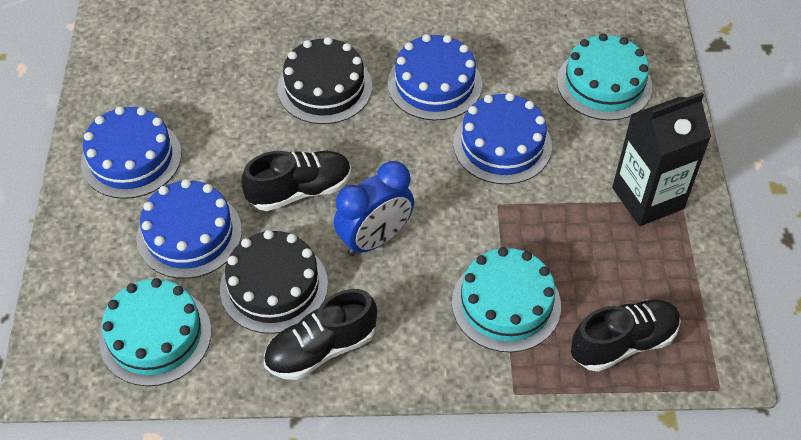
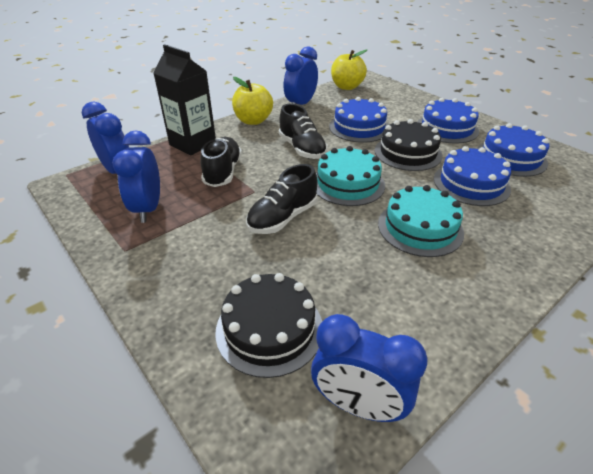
blue clock: [334,161,414,256] = 1 -> [82,101,130,174] [112,131,160,223] [283,46,318,105] [311,314,427,422] = 4
turquoise cake: [99,278,211,386] [452,247,561,353] [557,33,652,120] = 3 -> [316,146,385,206] [378,185,464,257] = 2
yellow apple: none = 0 -> [232,77,273,125] [331,50,367,90] = 2

